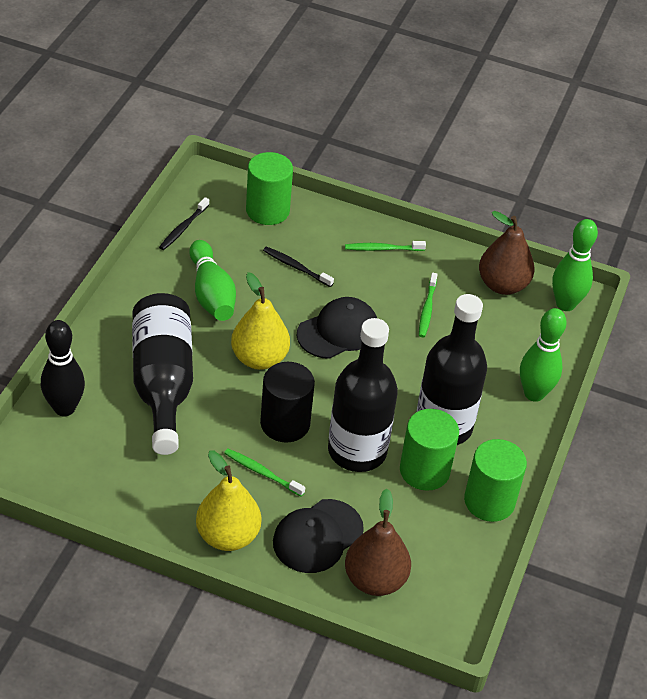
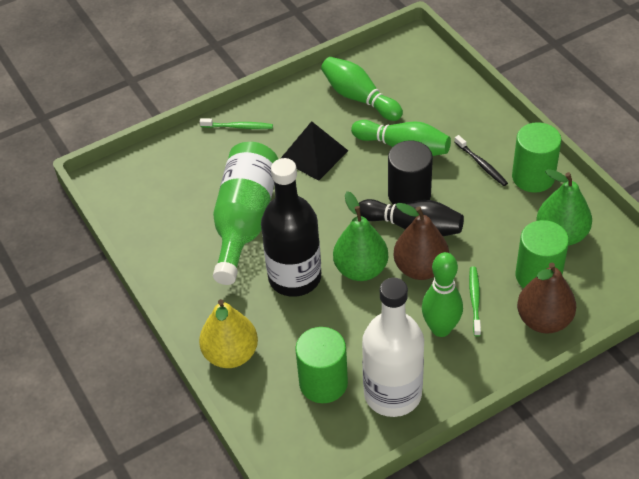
black bottle: [132,293,193,455] [328,318,398,472] [417,294,487,445] = 3 -> [261,158,321,297] = 1
black cap: [273,499,364,573] [297,297,377,359] = 2 -> none = 0
black pyramid: none = 0 -> [280,121,348,181] = 1
black toothbrush: [159,197,209,250] [263,246,334,287] = 2 -> [455,135,508,186] = 1
green bottle: none = 0 -> [213,142,278,285] = 1
green pear: none = 0 -> [333,191,388,281] [536,169,592,246] = 2
green toothbrush: [224,448,305,497] [345,241,426,251] [419,273,438,337] = 3 -> [200,118,273,129] [469,267,481,337] = 2
white bottle: none = 0 -> [362,278,424,417] = 1
yellow pear: [196,450,261,551] [231,272,290,370] = 2 -> [199,299,258,368] = 1

